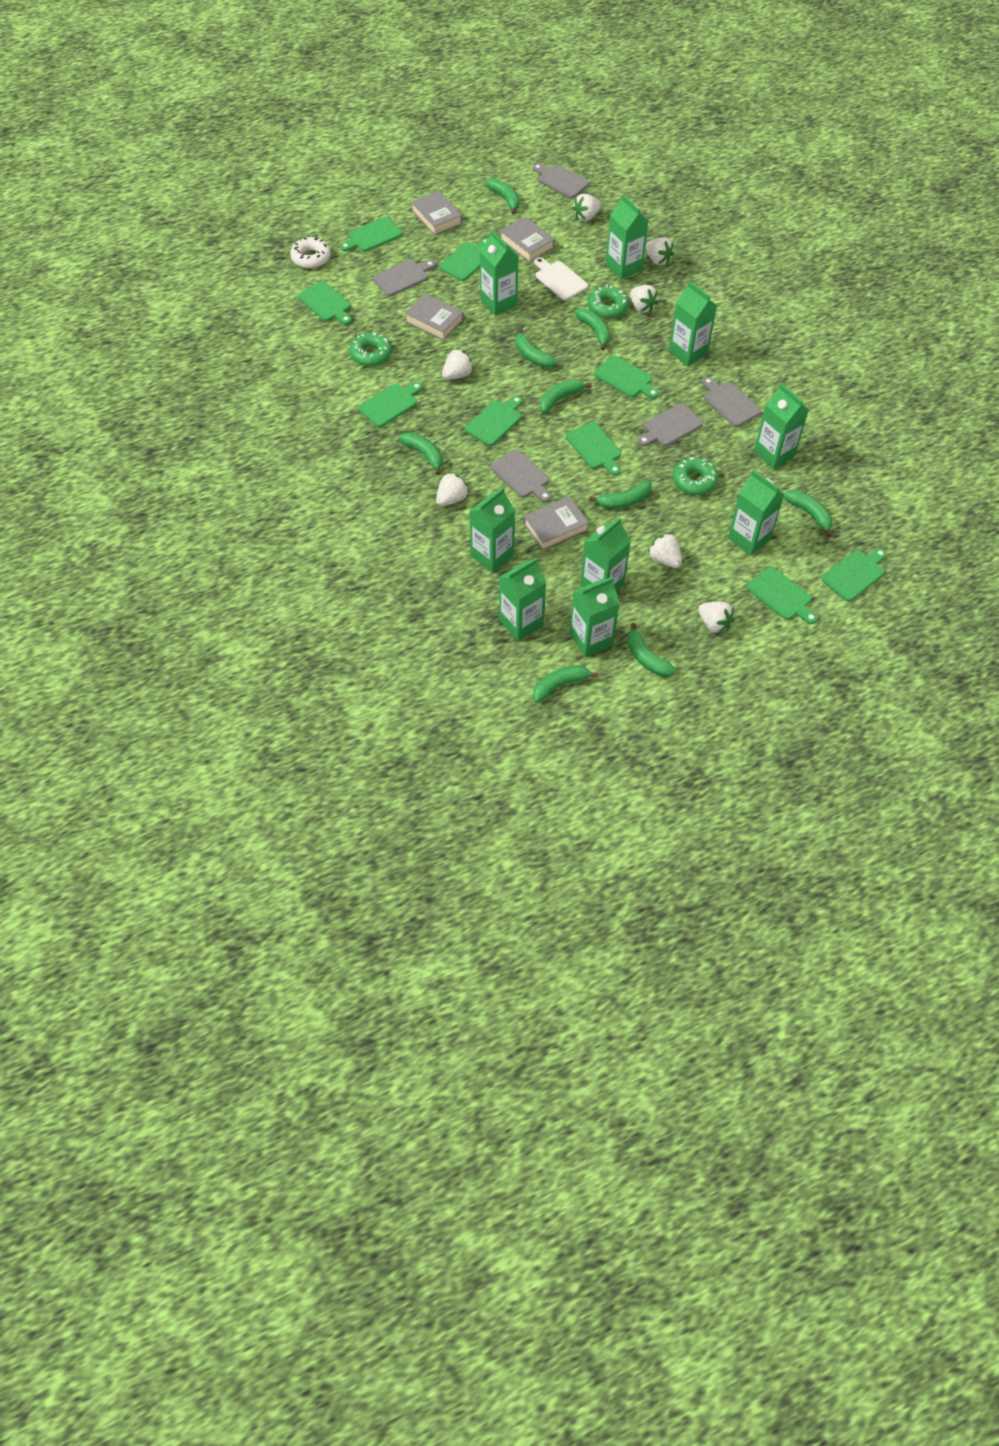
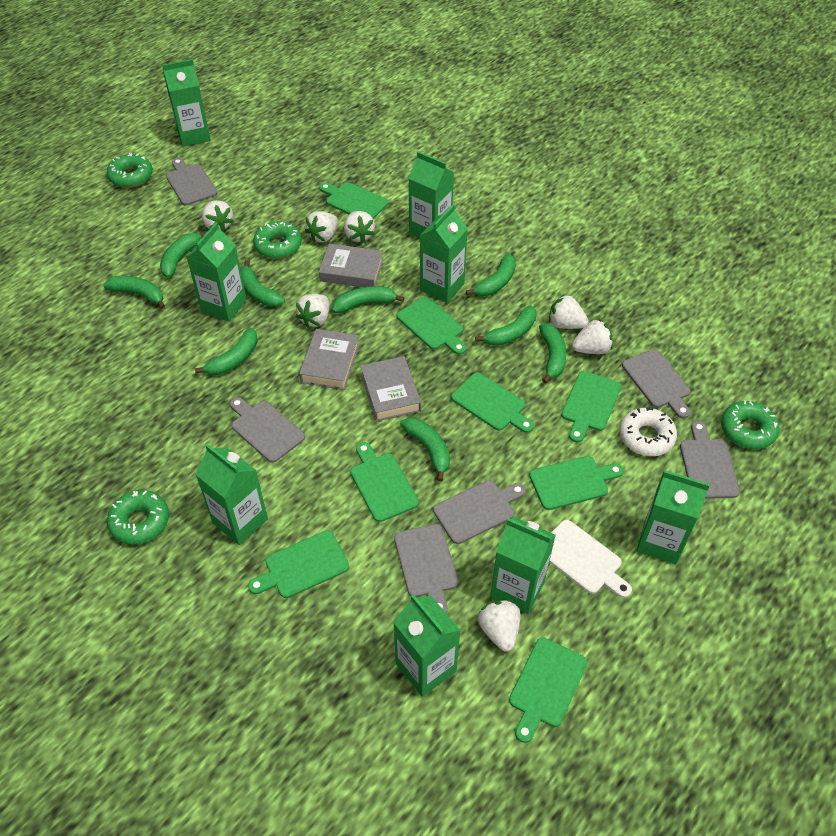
green carton: [469,487,515,573] [480,230,518,316] [499,558,546,641] [570,577,620,657] [580,518,631,592] [606,194,649,280] [669,281,717,366] [728,470,784,555] [754,383,809,469] = 9 -> [162,59,211,147] [186,222,247,322] [195,444,268,545] [393,594,461,697] [408,151,454,238] [420,204,468,303] [490,517,556,614] [637,470,710,564] = 8
green cutting board: [298,281,352,325] [340,217,402,252] [358,382,423,427] [439,238,488,281] [465,396,523,446] [566,422,621,476] [594,355,659,399] [747,566,818,624] [821,548,887,601] = 9 -> [248,530,349,598] [319,182,388,219] [350,442,419,522] [397,297,466,355] [451,372,534,433] [509,637,587,743] [529,456,624,510] [561,371,621,443] = 8
green donut: [349,332,392,367] [588,285,629,319] [673,457,718,495] = 3 -> [107,153,153,188] [107,490,169,545] [253,221,302,259] [721,400,780,449] = 4
grey book: [405,294,464,341] [411,191,463,236] [500,217,555,263] [524,496,589,551] = 4 -> [299,329,359,390] [319,244,383,287] [361,356,421,421] = 3
grey cutting board: [373,260,435,296] [491,449,551,502] [533,163,589,198] [638,403,703,446] [702,377,761,427] = 5 -> [166,158,218,206] [230,397,305,463] [394,524,458,613] [433,480,526,544] [622,350,691,419] [680,421,740,499] = 6

